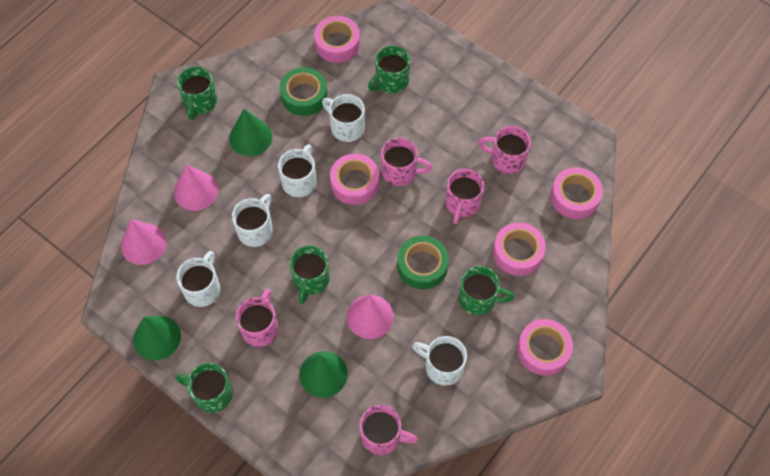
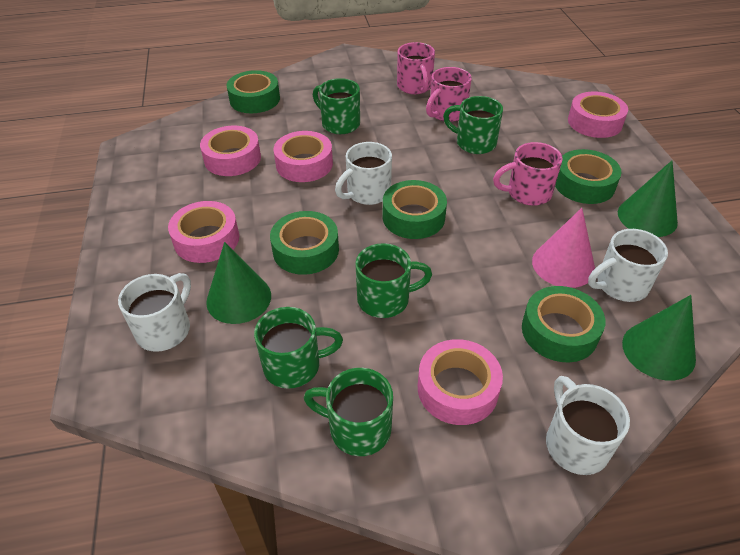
green tape: [280,67,328,116] [397,236,449,289] = 2 -> [226,70,280,113] [270,211,339,275] [383,180,447,239] [522,286,605,362] [555,149,622,204] = 5
pink cone: [121,219,167,265] [174,164,218,211] [347,295,394,339] = 3 -> [532,208,595,288] = 1
pink mug: [236,289,279,347] [360,405,418,455] [381,138,432,186] [445,169,484,224] [478,126,531,174] = 5 -> [397,42,435,94] [426,67,472,122] [493,142,563,206] = 3
white mug: [176,251,221,307] [232,194,273,247] [278,144,317,197] [322,94,365,142] [412,336,467,386] = 5 -> [118,273,191,352] [335,142,392,205] [546,376,630,475] [588,229,668,302] = 4

